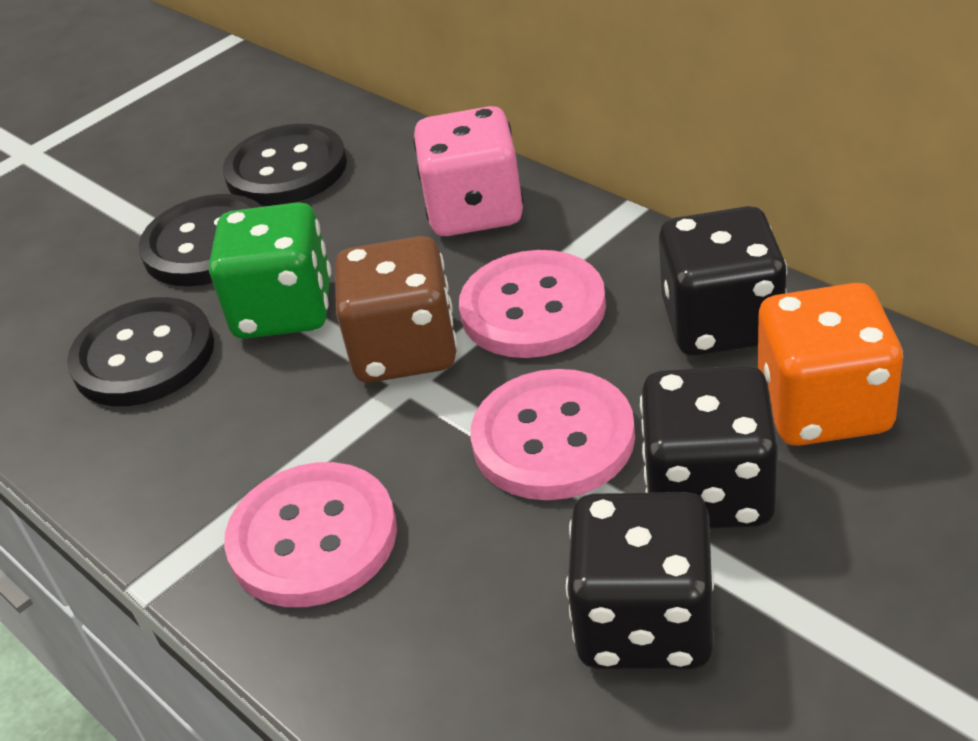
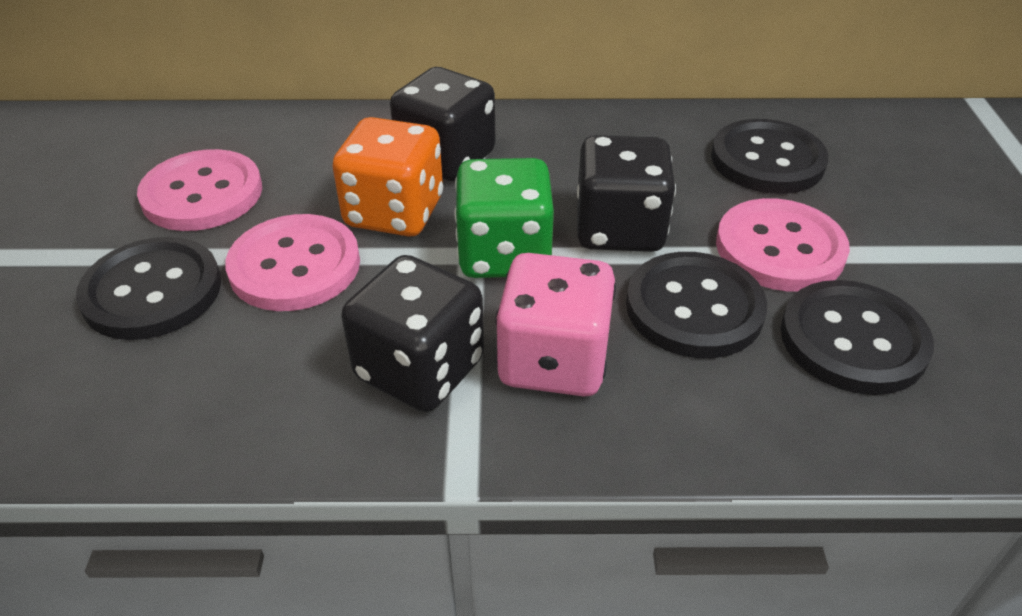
black button: [67,297,214,406] [139,194,262,286] [223,124,347,206] = 3 -> [76,237,221,340] [626,252,767,358] [711,119,828,194] [780,280,934,395] = 4
brown dice: [335,236,457,383] = 1 -> none = 0

